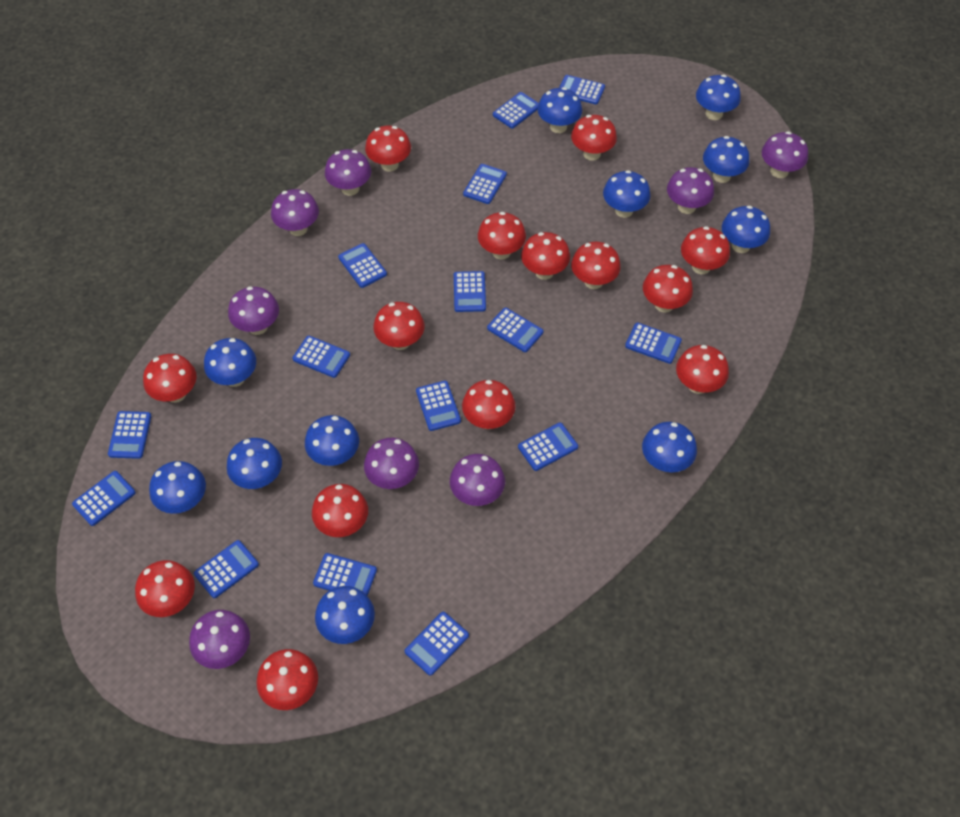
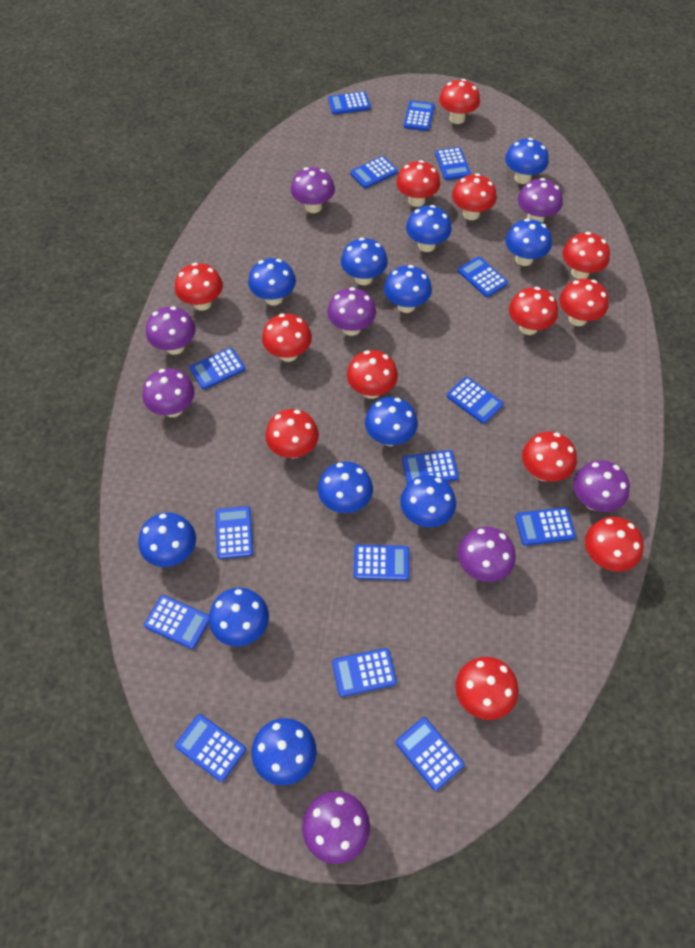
blue mushroom: [149,461,206,514] [204,338,256,387] [227,438,282,489] [305,415,359,466] [315,586,375,644] [537,87,582,133] [603,170,651,218] [642,422,697,472] [696,75,741,120] [703,136,749,183] [722,206,770,253] = 11 -> [138,512,196,567] [209,587,269,647] [248,258,296,305] [251,718,317,786] [318,462,373,513] [341,237,388,285] [365,397,418,446] [384,265,432,313] [400,475,456,527] [406,205,452,252] [505,138,549,184] [505,219,552,266] = 12
red mushroom: [135,560,195,617] [143,354,197,403] [256,649,318,710] [312,484,368,537] [365,126,411,172] [373,302,425,350] [462,380,516,429] [478,212,526,260] [521,232,570,280] [571,115,617,161] [571,242,621,289] [643,265,693,313] [676,345,729,394] [681,226,730,274] = 14 -> [175,263,223,311] [262,314,312,362] [265,409,319,458] [347,350,398,399] [396,160,440,207] [439,79,480,124] [452,173,497,220] [455,657,518,720] [509,287,558,335] [522,432,577,482] [559,279,609,326] [562,232,610,279] [585,517,644,572] = 13

